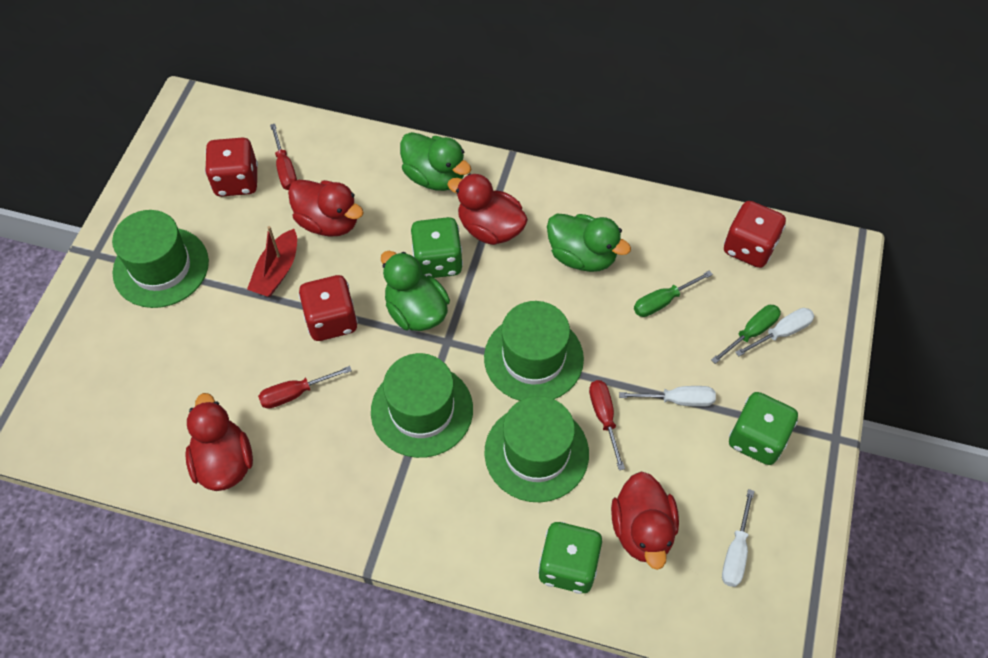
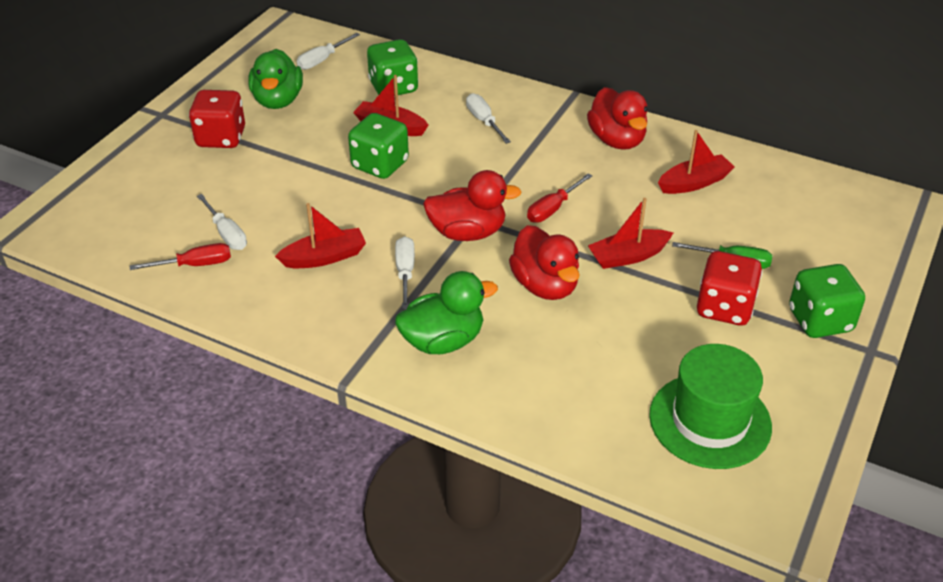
green duck: [381,251,450,331] [400,132,471,191] [547,214,631,272] = 3 -> [248,49,303,109] [395,271,498,354] = 2
green hat: [112,210,209,308] [371,353,473,458] [484,301,584,401] [484,396,589,502] = 4 -> [649,344,772,469] = 1
green screwdriver: [634,270,713,317] [711,305,781,364] = 2 -> [672,242,772,269] = 1
red boat: [247,226,297,297] = 1 -> [275,203,366,268] [353,75,428,136] [588,198,673,269] [658,130,734,194] = 4
red dice: [205,138,258,197] [298,275,358,341] [724,201,786,268] = 3 -> [189,90,245,148] [697,251,763,326] = 2
red duck: [185,393,253,491] [288,180,364,237] [447,174,528,245] [611,472,679,570] = 4 -> [423,170,522,241] [509,225,580,300] [587,87,648,150] = 3
red screwdriver: [258,366,352,409] [270,124,297,190] [589,380,625,470] = 3 -> [130,243,231,270] [527,174,592,223] = 2
white screwdriver: [619,386,716,407] [722,489,754,587] [735,308,814,356] = 3 -> [197,194,247,250] [297,33,360,70] [395,236,415,309] [466,93,511,144] = 4

